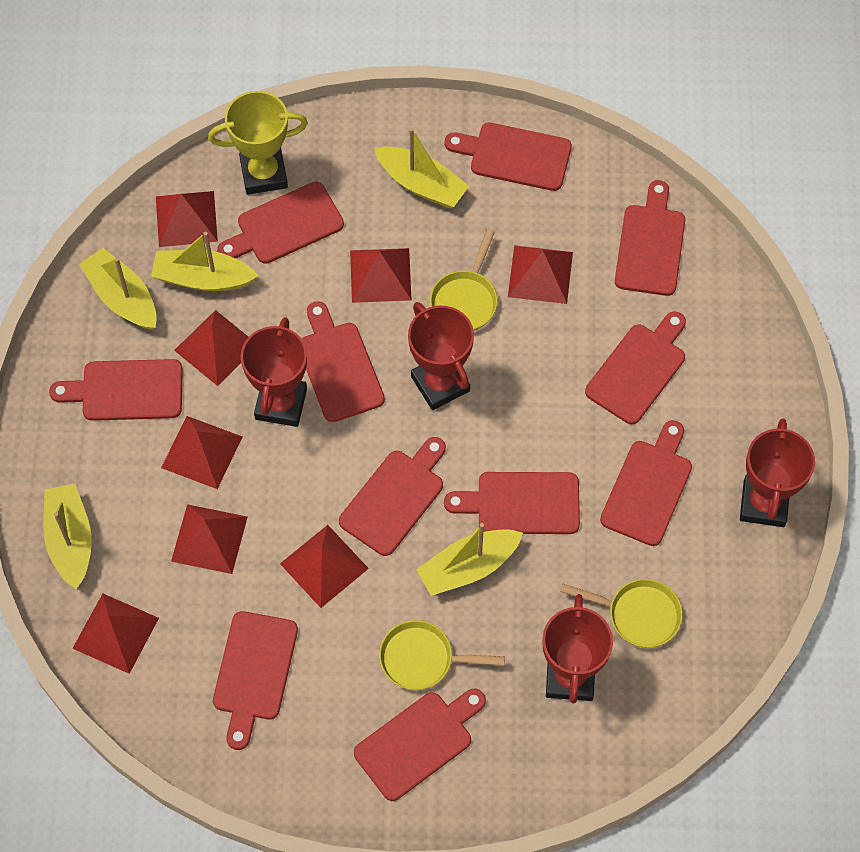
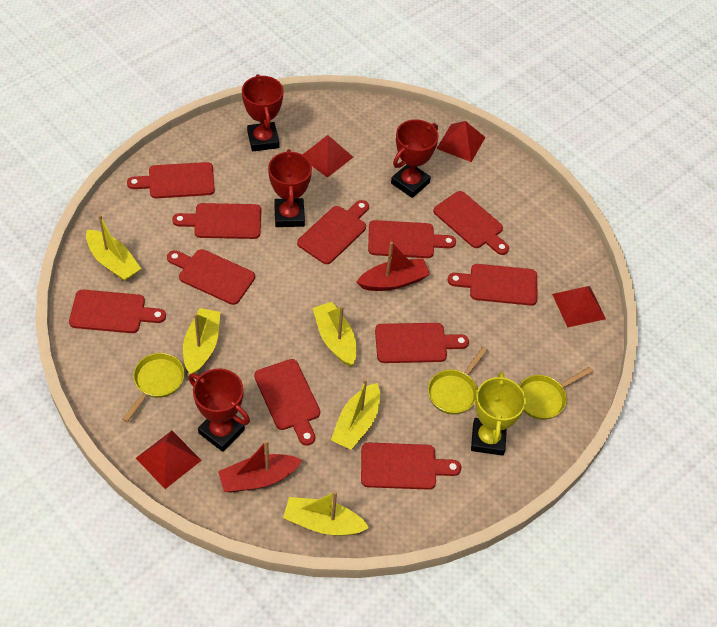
red boat: none = 0 -> [218,440,302,493] [357,242,430,291] = 2
red pyramid: [72,593,159,674] [156,191,218,247] [161,416,242,489] [171,504,248,574] [174,310,248,386] [280,525,369,608] [350,248,411,303] [508,245,573,304] = 8 -> [136,431,202,489] [302,135,353,178] [437,121,485,162] [552,286,606,328] = 4

